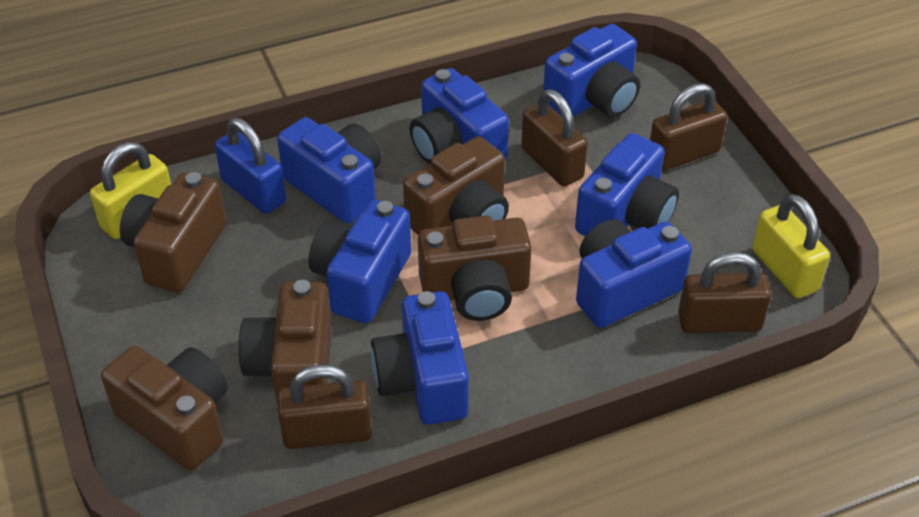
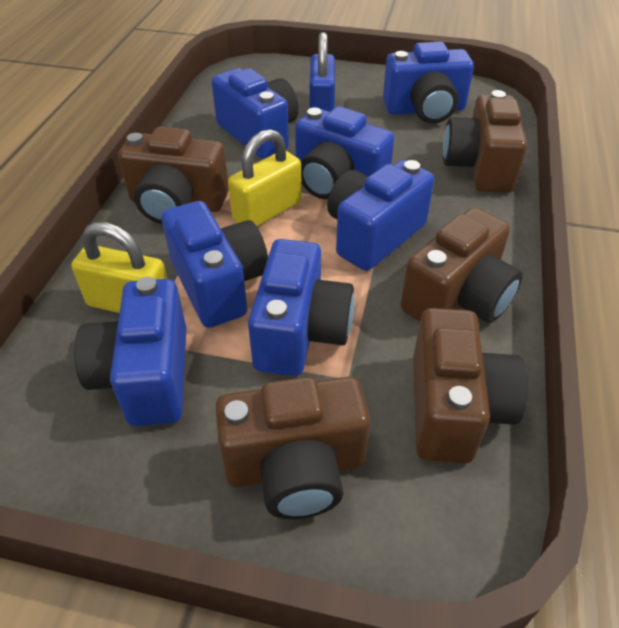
brown padlock: [277,364,372,449] [521,89,588,187] [650,83,727,171] [678,252,772,333] = 4 -> none = 0

